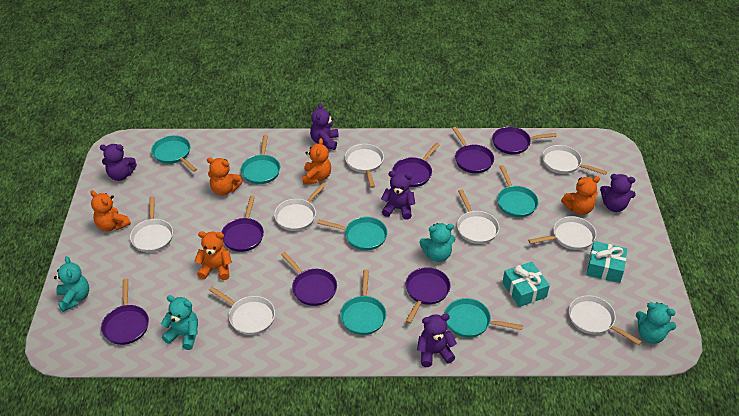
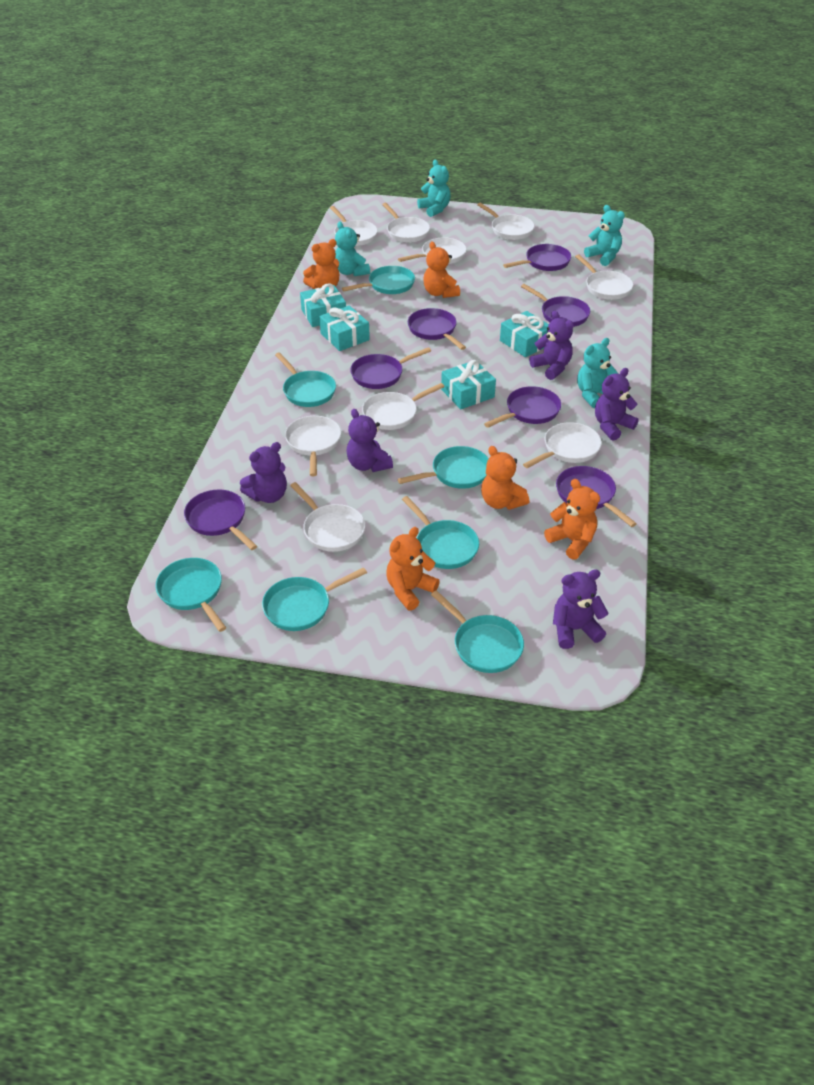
turquoise gift: [502,262,550,307] [587,241,627,283] = 2 -> [300,283,346,327] [319,305,370,351] [441,360,496,409] [500,311,549,357] = 4
turquoise pan: [151,135,197,172] [241,135,280,184] [317,217,388,250] [340,270,386,335] [444,298,523,337] [497,165,538,217] = 6 -> [155,558,226,632] [262,567,367,631] [275,352,336,407] [342,266,415,294] [398,446,488,489] [402,496,479,569] [431,590,524,673] = 7
white pan: [130,196,173,253] [209,286,275,335] [274,182,327,231] [345,144,384,188] [457,190,499,244] [528,216,596,250] [542,145,607,175] [569,295,642,345] = 8 -> [285,416,341,477] [290,482,365,552] [330,206,378,246] [362,383,445,430] [382,203,430,242] [398,237,467,264] [477,203,535,240] [523,422,602,468] [575,254,633,300] = 9

